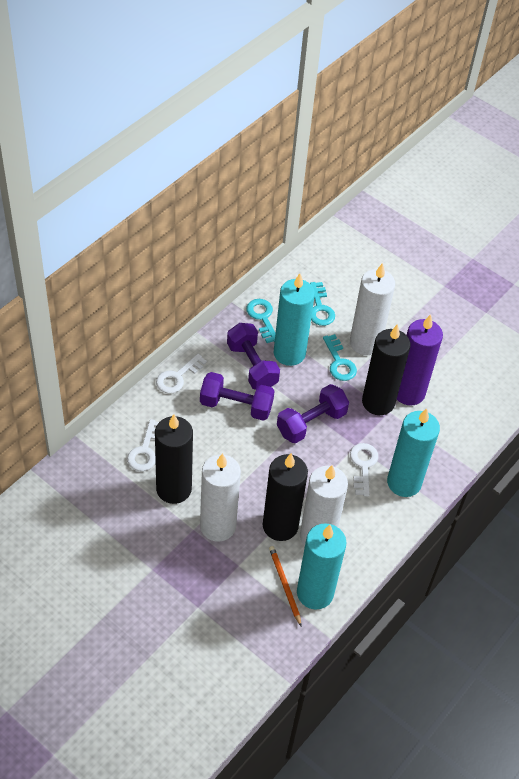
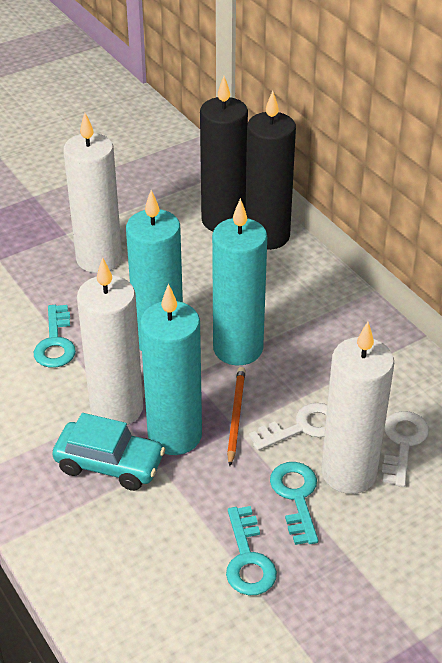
black candle: [155,414,193,504] [263,454,308,541] [362,324,410,415] = 3 -> [200,76,248,231] [246,91,296,250] = 2
purple candle: [397,314,443,406] = 1 -> none = 0
purple dumbbell: [200,372,275,421] [227,323,280,390] [277,384,349,443] = 3 -> none = 0
turquoise car: none = 0 -> [52,413,165,491] = 1
white key: [127,419,159,471] [156,354,207,394] [350,443,378,497] = 3 -> [249,403,327,451] [382,411,429,487] = 2

